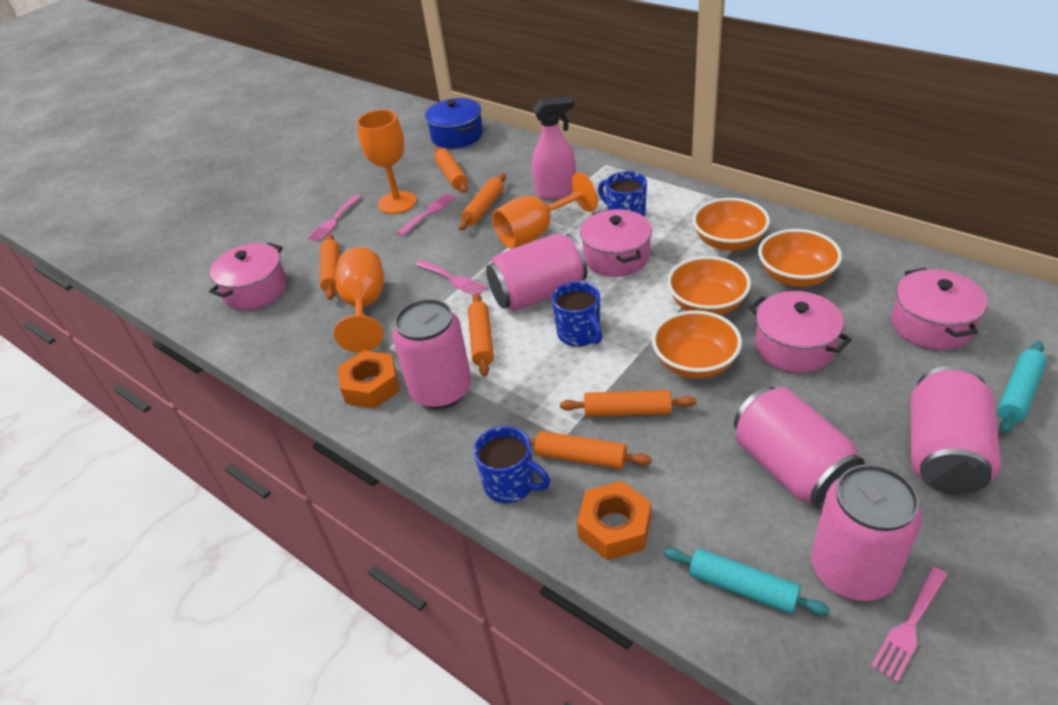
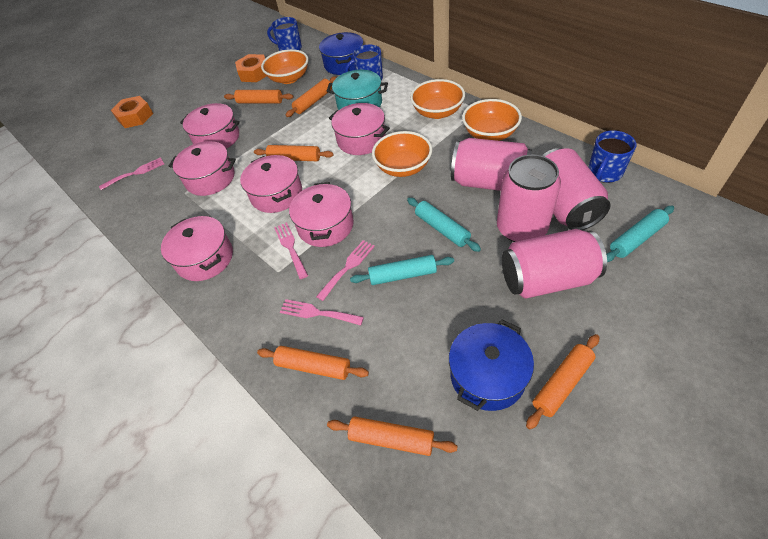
blue pot: [425,98,483,149] = 1 -> [319,32,364,75] [449,319,534,411] = 2
orange goblet: [334,247,384,352] [357,110,416,214] [492,172,598,248] = 3 -> none = 0
pink can: [392,299,471,409] [486,234,588,311] [734,386,865,509] [811,464,922,601] [911,366,1001,495] = 5 -> [451,138,532,191] [497,155,561,242] [502,229,607,299] [542,148,611,230] = 4
pink pot: [209,243,287,310] [580,209,652,277] [749,291,852,373] [891,268,988,350] = 4 -> [161,216,233,281] [169,141,236,196] [180,103,240,149] [240,155,302,213] [289,182,354,247] [329,103,390,155] = 6
pink spray bottle: [532,96,576,199] = 1 -> none = 0
turquoise pot: none = 0 -> [326,70,388,110] = 1
turquoise rolling pin: [664,548,830,616] [997,341,1047,433] = 2 -> [350,255,454,285] [407,198,481,252] [606,206,674,262] = 3

